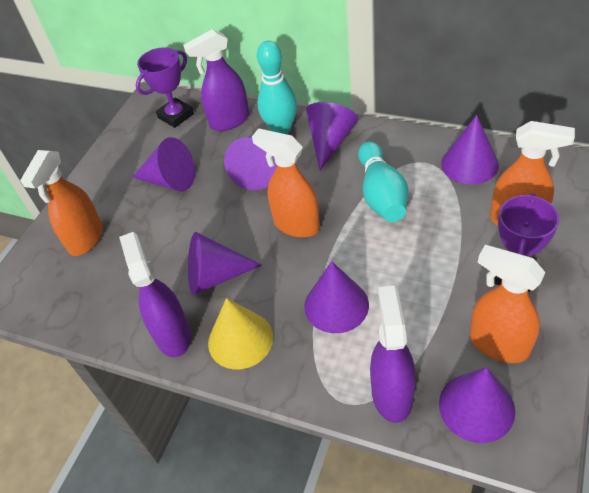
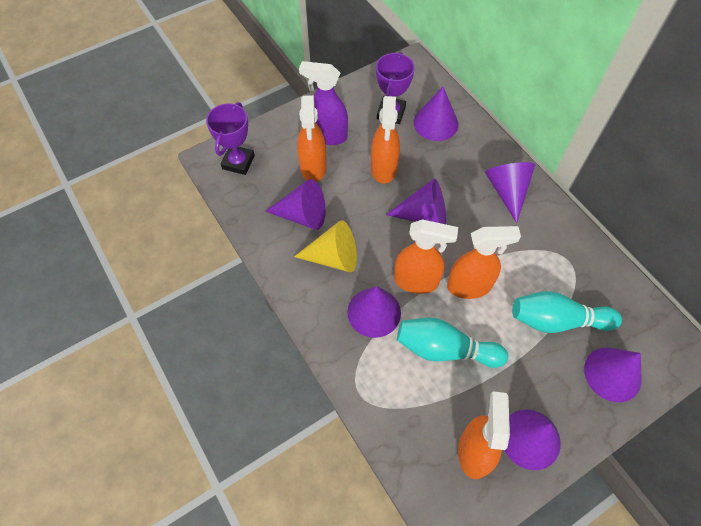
orange spray bottle: [20,150,103,256] [252,128,320,238] [470,245,546,363] [490,121,575,225] = 4 -> [297,95,327,182] [371,96,400,184] [394,219,458,294] [447,226,521,299] [458,391,510,479] = 5
purple spray bottle: [119,232,191,357] [183,29,249,131] [370,285,416,423] = 3 -> [299,61,348,145] = 1

